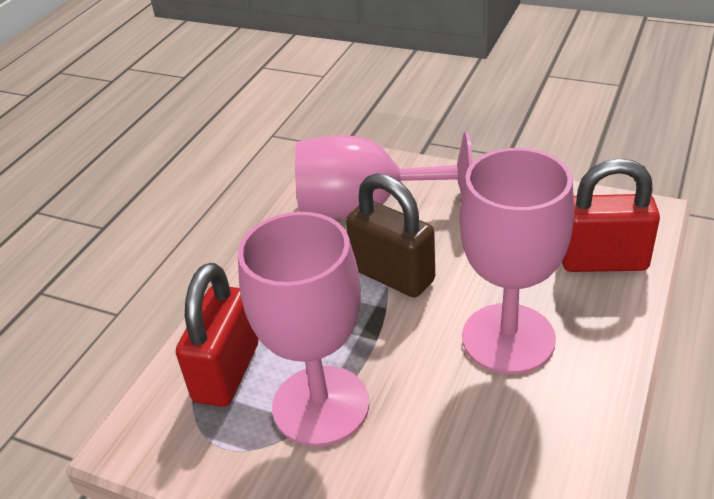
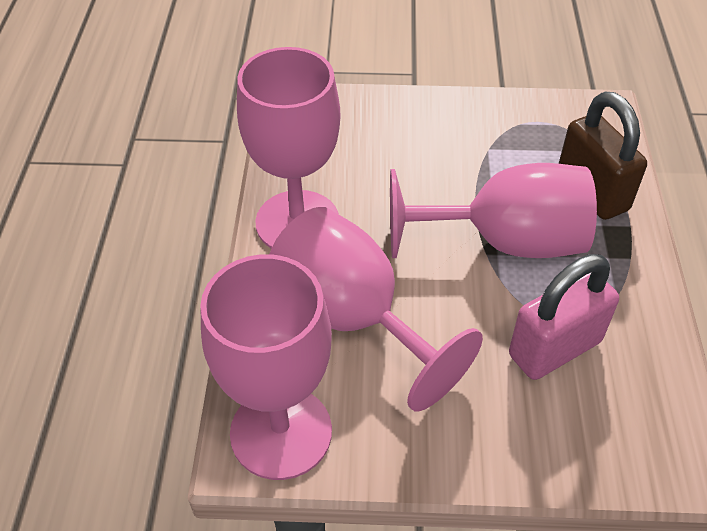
pink goblet: [238,212,369,446] [295,132,473,219] [459,148,574,374] = 3 -> [200,254,332,480] [237,47,341,248] [270,207,483,412] [390,163,597,258] = 4
pink padlock: none = 0 -> [509,254,619,380] = 1
red padlock: [176,263,259,407] [562,158,660,272] = 2 -> none = 0

